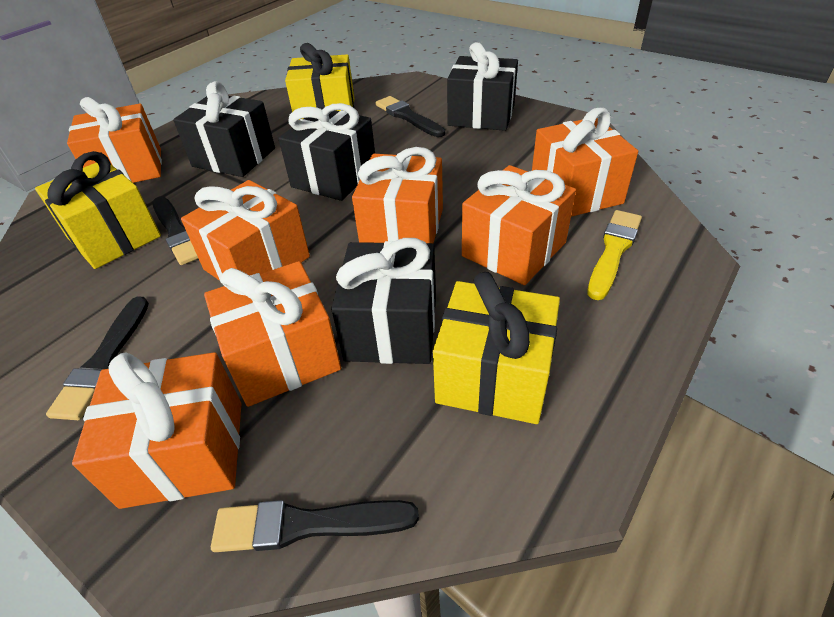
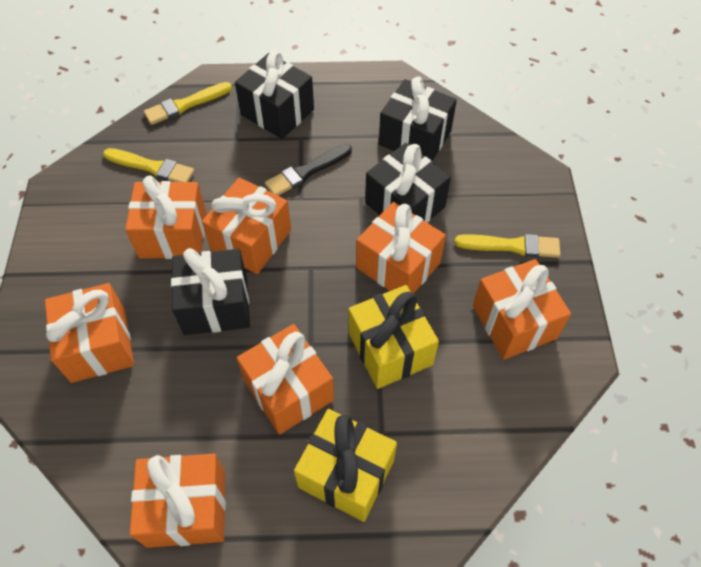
black brush: [46,297,149,420] [153,197,198,265] [211,500,419,552] [375,96,445,137] = 4 -> [265,144,352,196] = 1
yellow brush: [588,210,642,300] = 1 -> [103,148,195,182] [144,82,232,125] [455,234,561,258] = 3
yellow gift: [35,151,161,269] [285,43,354,120] [433,272,560,424] = 3 -> [294,409,397,522] [349,285,439,389] = 2

